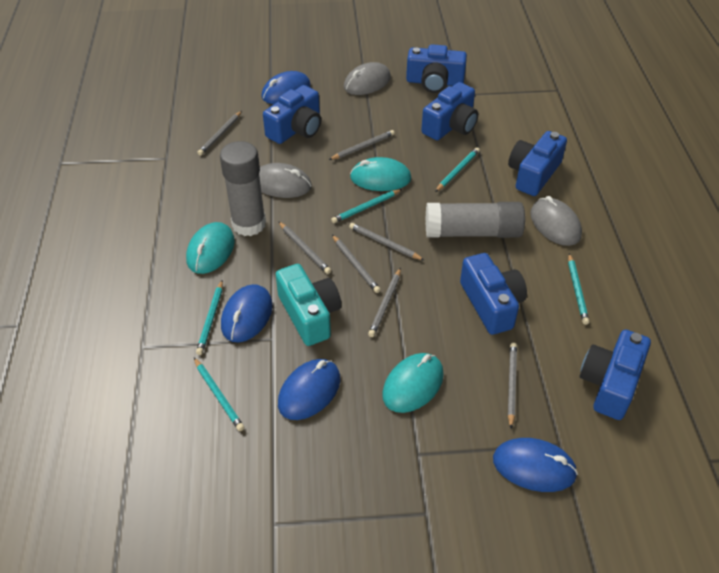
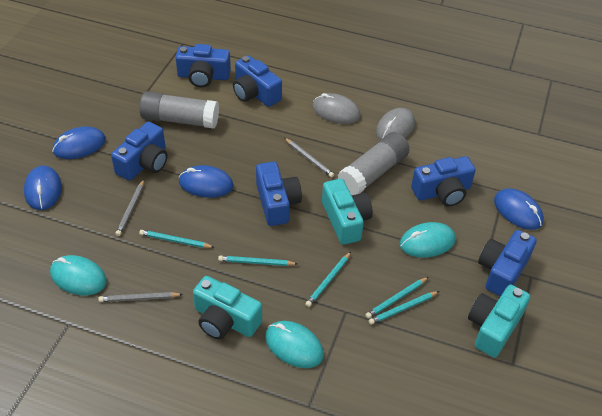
grey mouse: [259,163,312,198] [344,62,391,95] [530,196,582,246] = 3 -> [312,93,361,124] [376,108,415,140] = 2
grey pencil: [198,111,242,156] [278,221,331,274] [329,130,395,160] [332,235,381,293] [349,223,424,260] [368,268,401,337] [508,343,517,428] = 7 -> [98,292,183,302] [115,180,144,236] [285,138,334,177] = 3
turquoise camera: [276,264,341,346] = 1 -> [193,276,262,339] [322,179,373,245] [468,285,530,358] = 3

